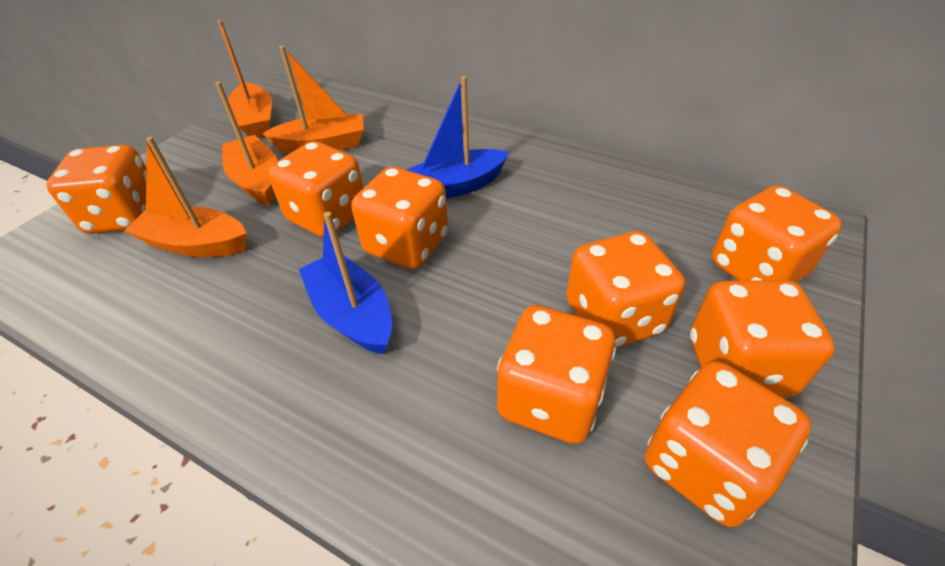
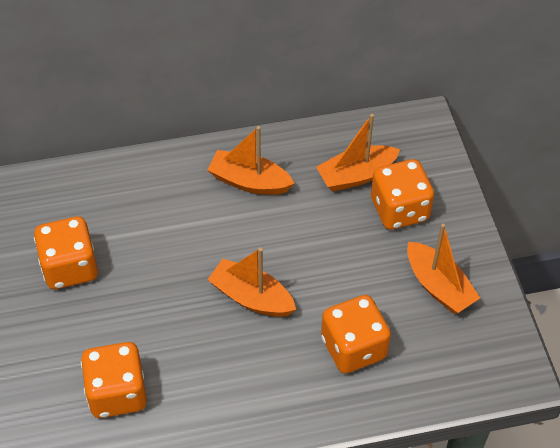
blue boat: [299,212,392,354] [406,76,509,199] = 2 -> none = 0
orange dice: [46,145,147,234] [268,141,364,237] [351,167,448,269] [497,305,616,444] [566,231,685,348] [645,361,811,527] [690,280,835,398] [712,185,842,283] = 8 -> [34,217,98,289] [81,342,147,418] [321,295,391,373] [371,159,434,230] = 4

